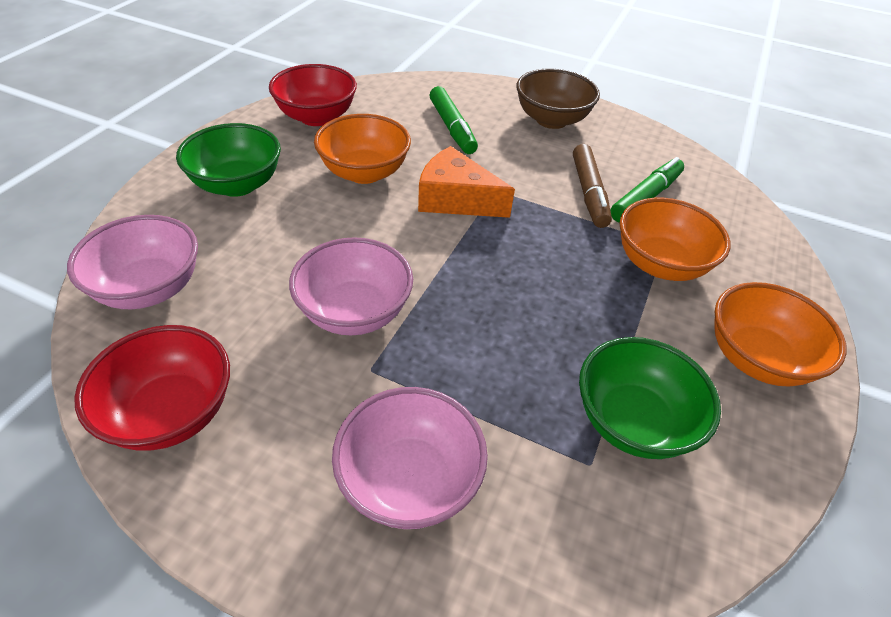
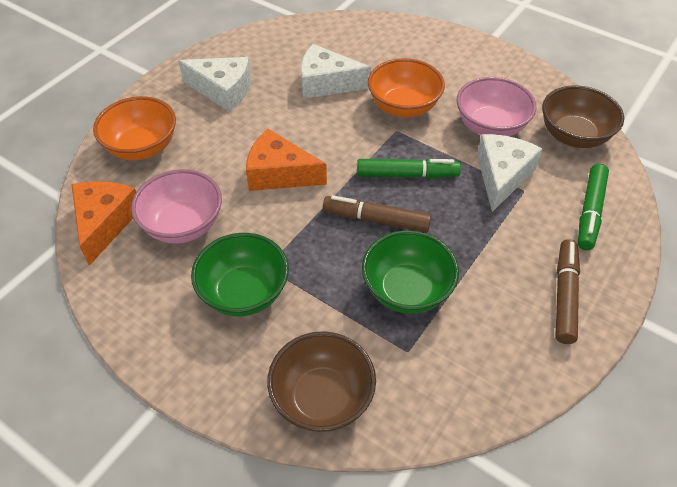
brown bowl: [516,69,600,129] = 1 -> [267,331,376,432] [542,85,624,148] = 2
brown marker: [573,144,612,228] = 1 -> [323,195,431,232] [555,239,580,344] = 2
orange bowl: [314,114,411,184] [620,198,730,281] [714,282,847,387] = 3 -> [93,96,176,160] [368,58,445,117] = 2
orange cheese: [418,146,515,218] = 1 -> [71,181,136,266] [246,129,327,191] = 2
pink bowl: [67,215,198,309] [289,237,413,335] [332,387,488,529] = 3 -> [131,169,222,244] [457,77,536,137] = 2
red bowl: [74,325,230,451] [269,64,357,126] = 2 -> none = 0
white cheese: none = 0 -> [178,57,251,112] [301,44,371,99] [477,134,543,212] = 3

